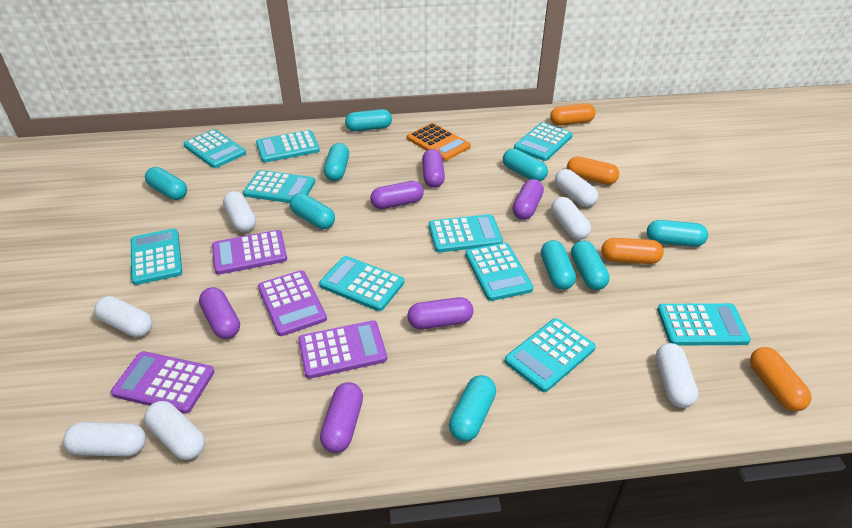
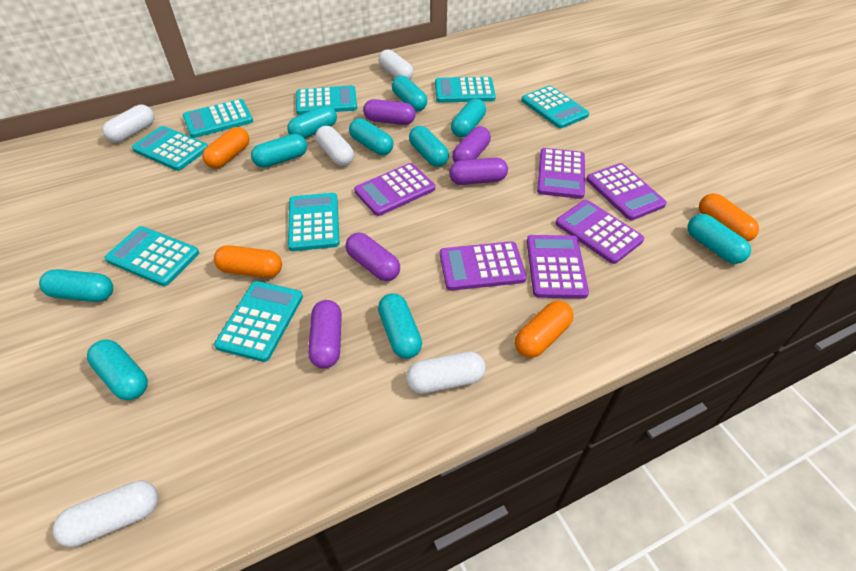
orange calculator: [407,123,471,161] = 1 -> none = 0
purple calculator: [111,351,214,414] [212,230,287,275] [258,270,327,336] [298,320,387,379] = 4 -> [354,163,435,216] [440,241,527,291] [527,235,589,298] [537,148,585,199] [555,200,644,264] [586,163,667,220] = 6
purple capsule: [199,287,240,339] [320,382,363,453] [370,181,424,209] [407,297,474,329] [422,149,445,188] [512,179,544,220] = 6 -> [308,300,342,368] [346,233,400,281] [363,99,415,125] [449,158,508,185] [452,126,491,162] = 5
turquoise calculator: [131,229,182,285] [183,129,246,168] [243,170,315,203] [256,130,320,163] [319,256,404,311] [429,214,503,253] [465,242,533,301] [504,318,596,392] [514,122,573,161] [657,303,751,346] = 10 -> [104,226,199,286] [132,126,208,171] [183,99,253,138] [214,281,303,362] [288,193,340,251] [296,85,357,115] [435,77,496,102] [521,86,589,129] = 8
turquoise capsule: [145,167,187,200] [289,193,335,229] [324,143,349,181] [345,109,392,132] [449,375,496,442] [503,149,548,181] [541,240,576,290] [571,241,610,290] [647,220,708,247] = 9 -> [39,269,113,302] [87,340,148,400] [251,134,307,168] [287,105,337,138] [349,118,393,155] [378,293,422,359] [392,76,427,111] [409,126,449,167] [451,99,486,137] [688,214,751,264] = 10
white capsule: [63,422,146,457] [94,296,152,337] [144,401,205,460] [223,191,256,232] [551,197,591,240] [555,169,598,207] [655,343,698,408] = 7 -> [53,480,158,547] [102,105,154,143] [316,126,354,166] [378,49,413,79] [406,351,486,394] = 5

